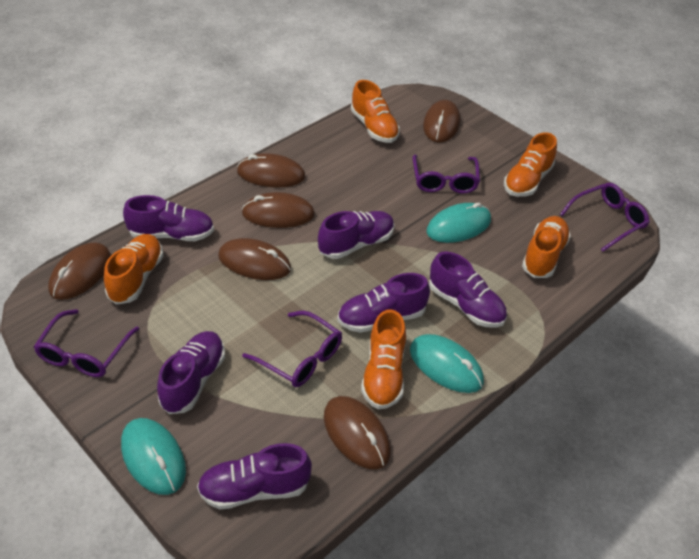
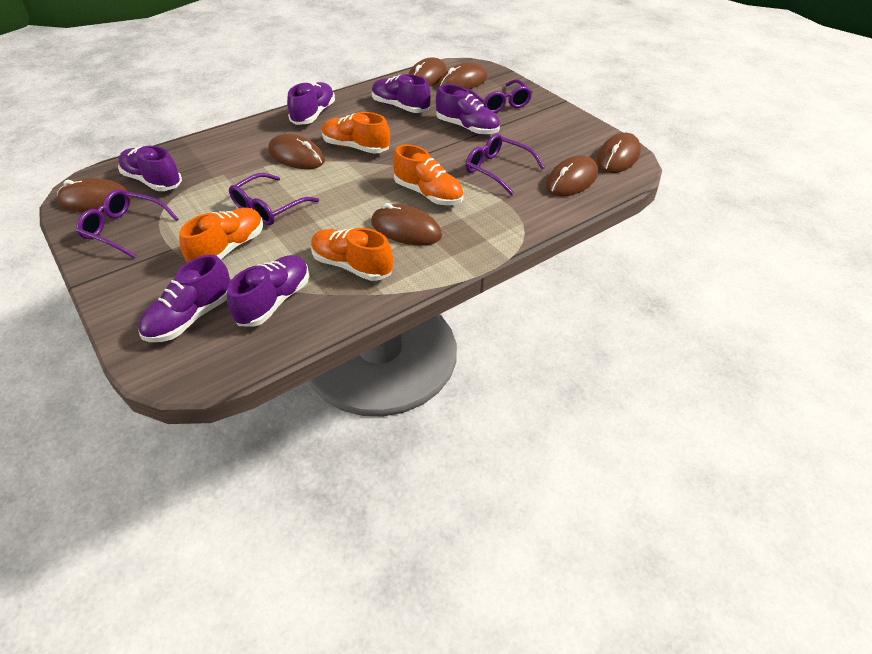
brown mouse: [48,242,111,300] [218,238,291,280] [237,153,305,187] [241,192,315,228] [324,396,391,470] [423,100,460,143] = 6 -> [57,178,132,212] [268,134,325,169] [371,203,442,246] [408,57,447,87] [438,63,487,89] [546,155,598,197] [596,133,641,173] = 7
orange shoe: [104,234,163,305] [351,80,400,143] [361,309,406,409] [504,133,557,197] [522,216,571,278] = 5 -> [179,208,263,262] [311,228,393,281] [322,112,390,154] [393,144,463,205] = 4
turquoise mouse: [121,418,186,495] [410,334,484,393] [427,203,491,243] = 3 -> none = 0

